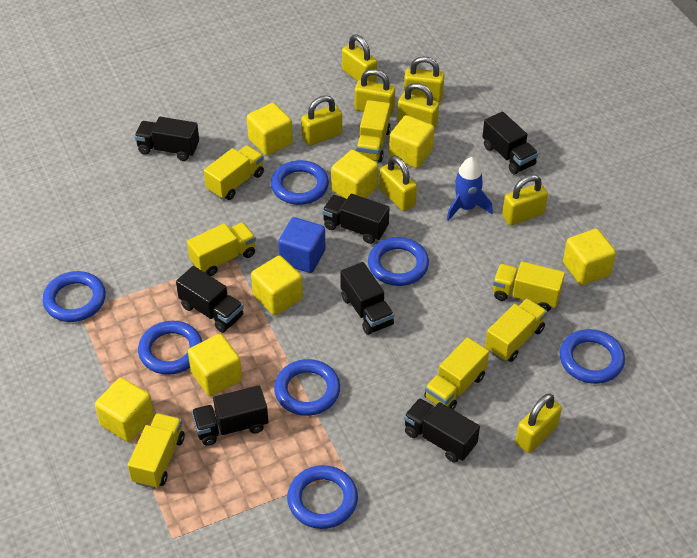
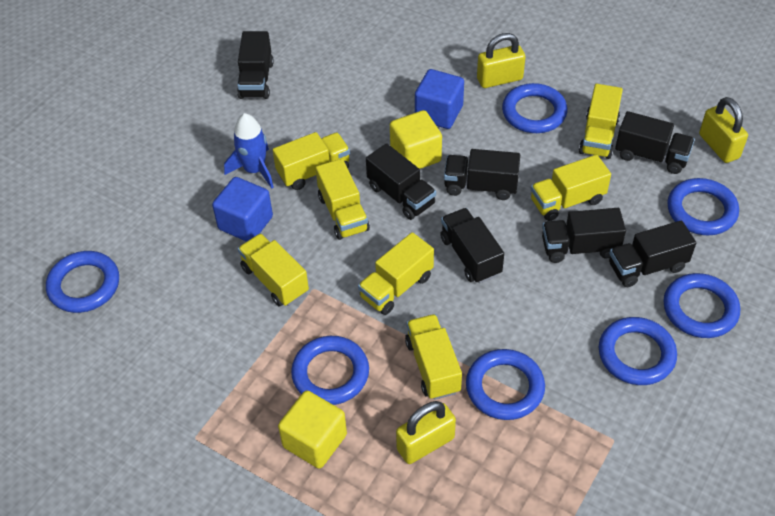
blue cube: [278,217,325,273] = 1 -> [212,177,273,242] [415,69,464,129] = 2
yellow cube: [95,378,154,442] [188,334,242,396] [247,103,293,156] [251,256,303,315] [331,150,379,199] [389,115,435,168] [563,228,616,285] = 7 -> [278,391,347,469] [390,110,442,169] = 2
yellow padlock: [301,95,342,146] [342,34,377,82] [355,69,395,116] [380,155,417,211] [397,83,439,128] [404,56,444,102] [502,175,548,225] [516,393,562,453] = 8 -> [396,401,456,464] [477,33,525,88] [699,97,748,163] = 3

